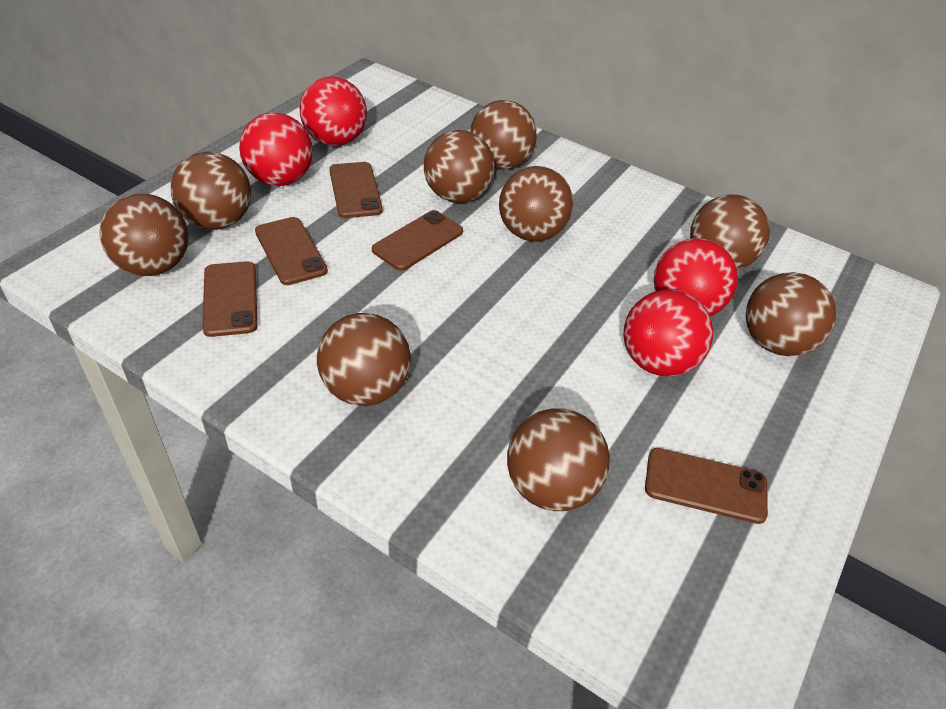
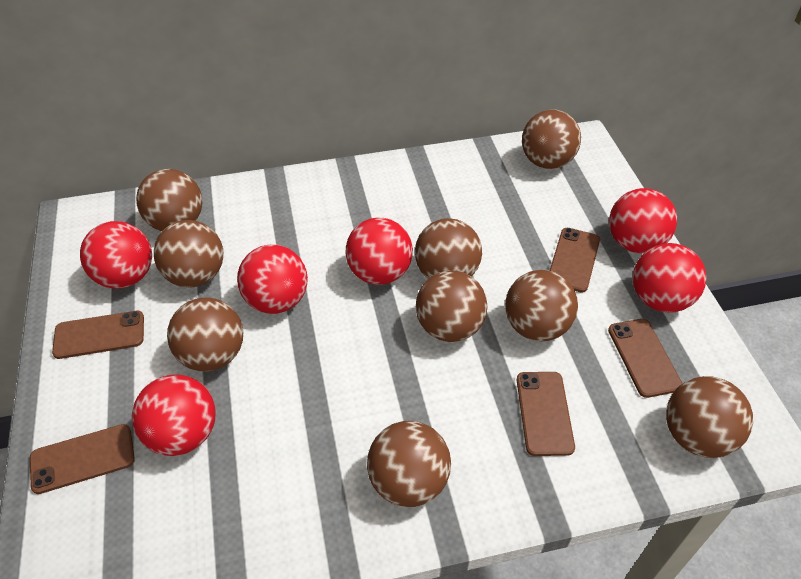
red ball: [239,112,313,186] [300,76,367,146] [624,290,713,377] [654,238,738,316] = 4 -> [80,221,152,289] [132,375,216,456] [237,244,308,314] [346,218,413,285] [609,188,677,253] [633,243,706,312] = 6

